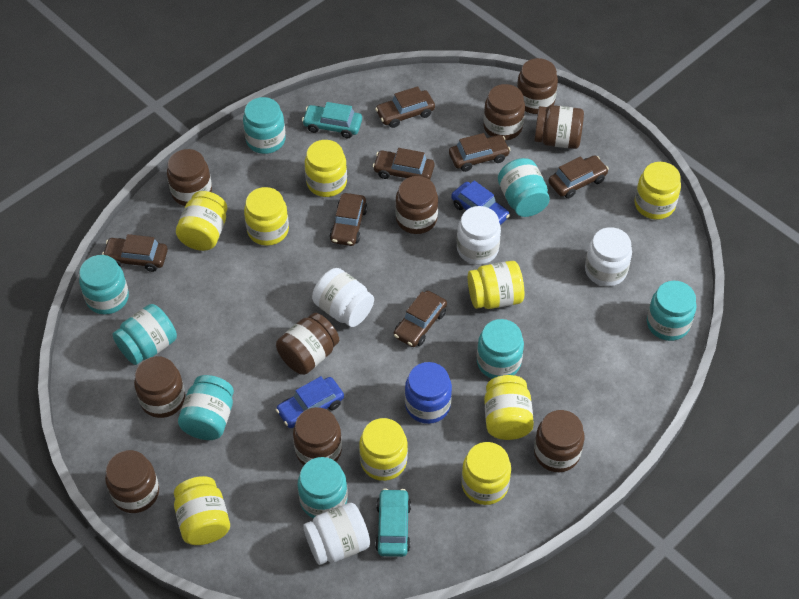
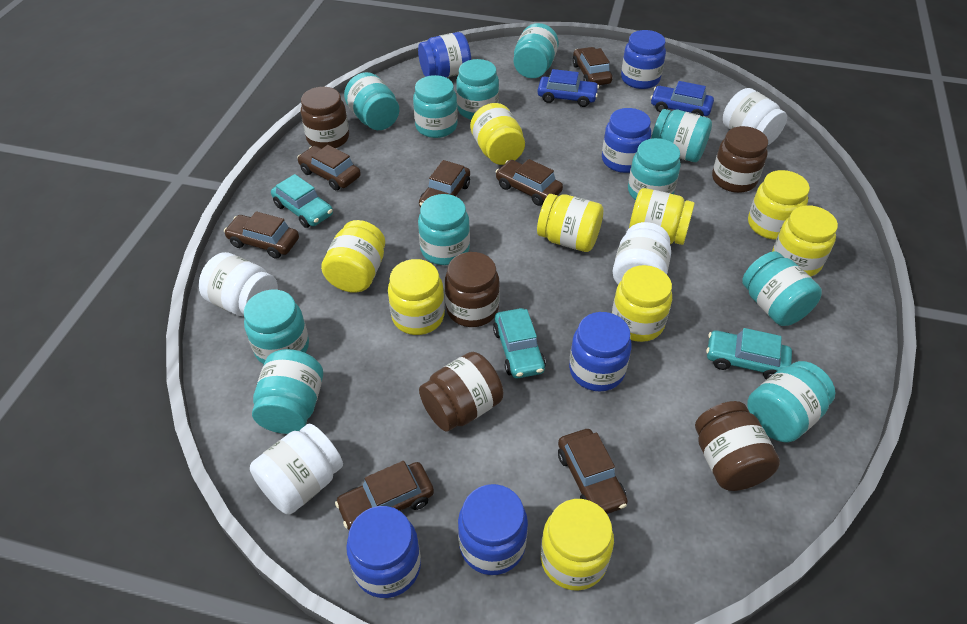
blue jar: [405,362,452,424] = 1 -> [346,506,421,598] [418,32,471,77] [458,484,528,575] [569,312,632,392] [602,108,651,173] [621,30,666,89] = 6
brown jar: [105,450,159,513] [134,356,185,418] [167,149,212,206] [276,313,339,375] [293,407,342,465] [395,176,438,234] [483,84,525,140] [517,58,558,114] [534,105,584,149] [534,410,584,472] = 10 -> [301,87,349,148] [419,352,503,432] [445,252,500,327] [695,401,780,491] [712,126,768,193] = 5
turquoise car: [302,102,362,138] [375,488,411,557] = 2 -> [271,174,333,228] [493,308,546,378] [706,328,792,380] = 3
turquoise jar: [79,255,129,315] [113,304,177,365] [178,375,234,440] [243,97,286,154] [298,457,348,518] [477,319,524,379] [498,158,550,217] [647,281,696,341] = 8 -> [244,290,309,364] [252,349,323,434] [344,72,399,130] [413,75,458,138] [418,194,470,265] [456,59,499,120] [513,23,559,78] [628,138,681,200] [651,109,712,162] [742,251,822,326] [747,361,835,442] = 11

